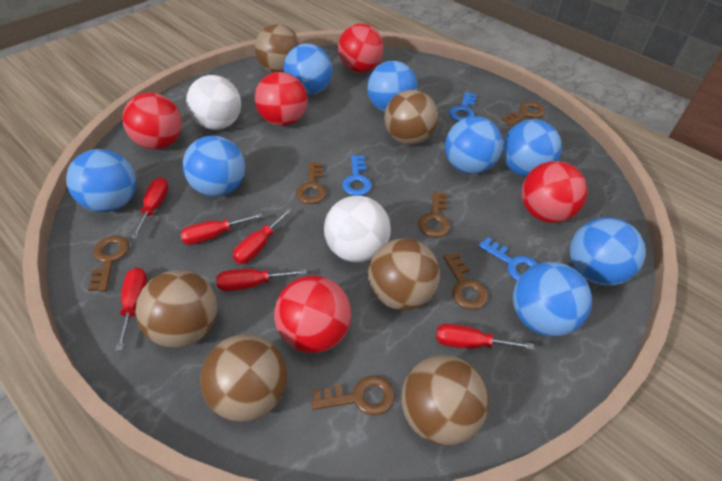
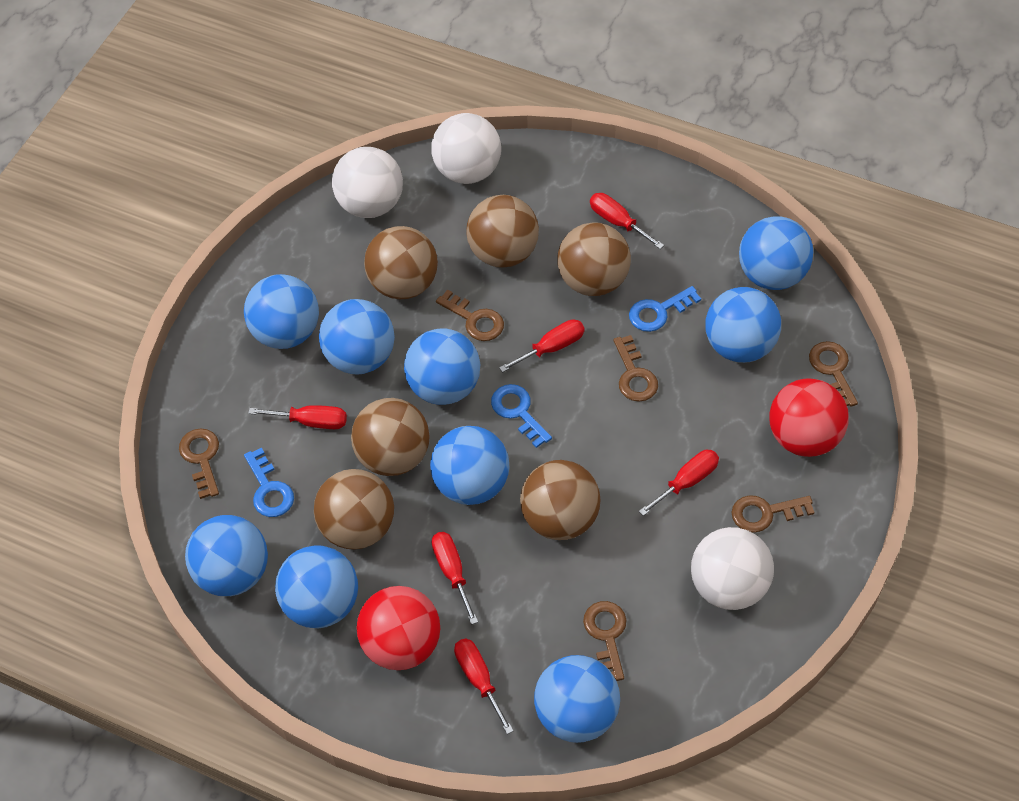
blue ball: [66,149,136,212] [183,136,245,197] [283,44,332,95] [367,61,418,112] [445,116,503,174] [502,120,562,177] [513,262,592,336] [570,217,646,286] = 8 -> [185,515,268,596] [244,274,319,349] [275,545,358,628] [319,299,395,375] [404,328,480,405] [430,426,510,505] [534,655,620,743] [706,287,781,363] [739,217,813,290] = 9
red ball: [122,93,182,149] [255,72,307,126] [274,276,351,353] [338,23,384,73] [521,161,587,223] = 5 -> [356,586,440,670] [769,378,849,457] = 2
white ball: [186,75,241,130] [324,196,391,262] = 2 -> [332,147,403,218] [431,113,501,184] [691,527,774,610] = 3

